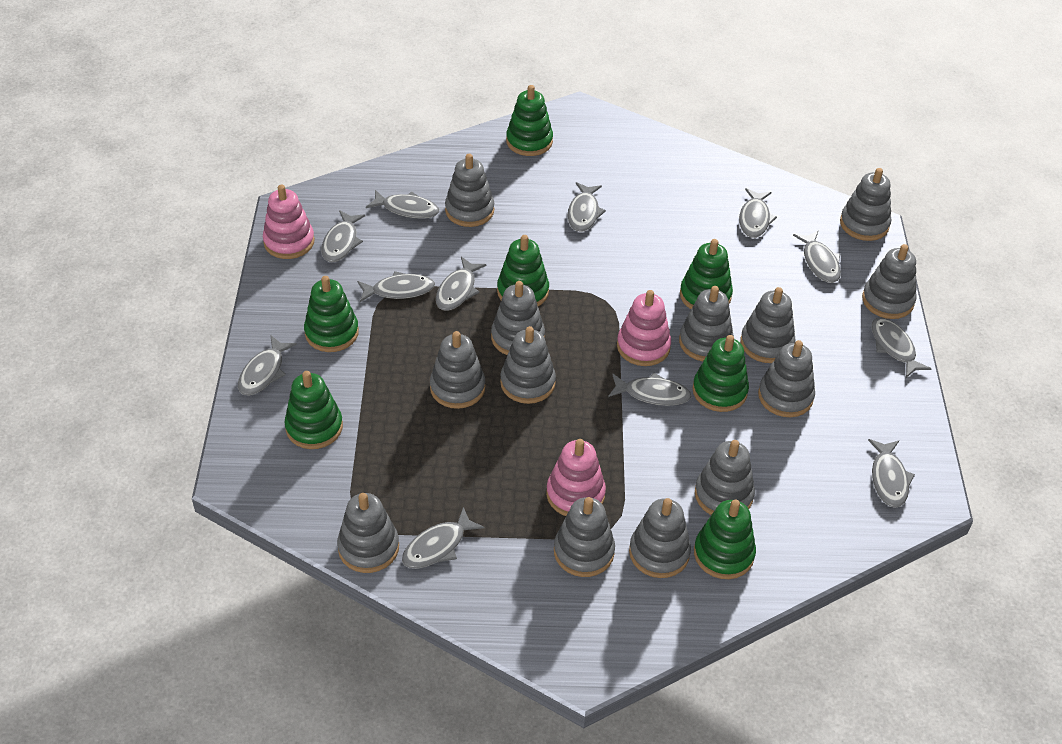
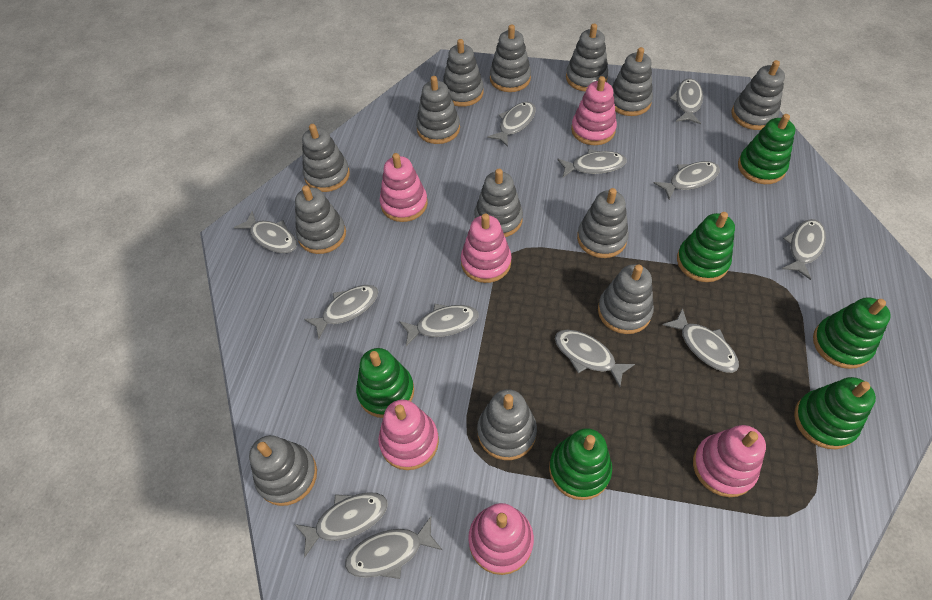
green stacking toy: [284,371,343,449] [304,276,359,352] [497,235,549,306] [506,85,553,156] [680,239,733,309] [692,335,749,412] [694,500,756,579] = 7 -> [356,348,414,418] [549,428,612,500] [677,212,735,282] [738,114,795,184] [794,377,876,449] [813,297,891,369] = 6
pink stacking toy: [263,185,315,259] [546,439,606,516] [617,290,671,366] = 3 -> [378,400,439,470] [380,153,428,222] [461,214,512,283] [468,503,534,575] [571,76,617,145] [693,425,766,497] = 6

